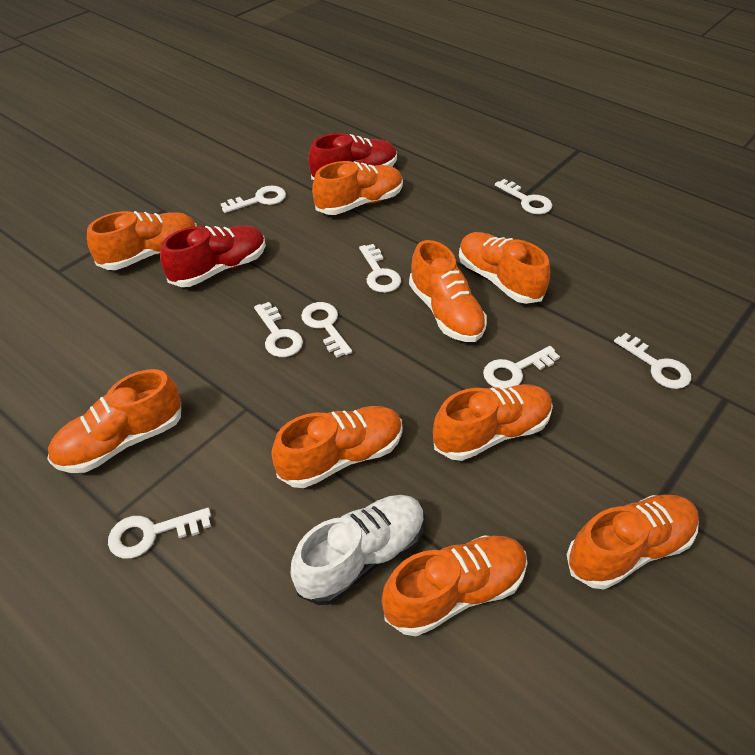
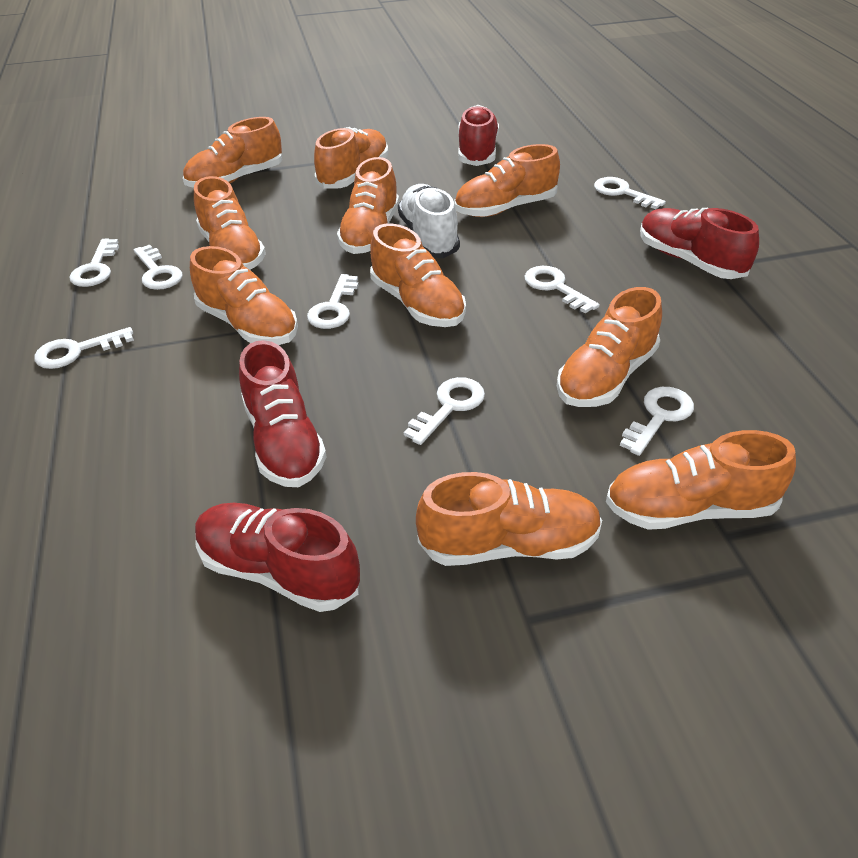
orange shoe: [47,369,181,473] [87,211,197,270] [271,406,403,488] [312,161,403,215] [382,535,527,636] [409,240,487,342] [433,384,553,461] [459,232,550,304] [566,495,699,589] = 9 -> [183,117,282,187] [190,246,298,345] [194,176,266,270] [314,127,388,189] [337,157,399,254] [370,224,466,327] [416,472,602,566] [455,144,560,217] [557,287,662,407] [606,430,796,530] = 10
red shoe: [160,225,266,287] [308,133,397,180] = 2 -> [195,503,360,612] [239,340,327,487] [458,105,499,166] [640,208,759,279] = 4

